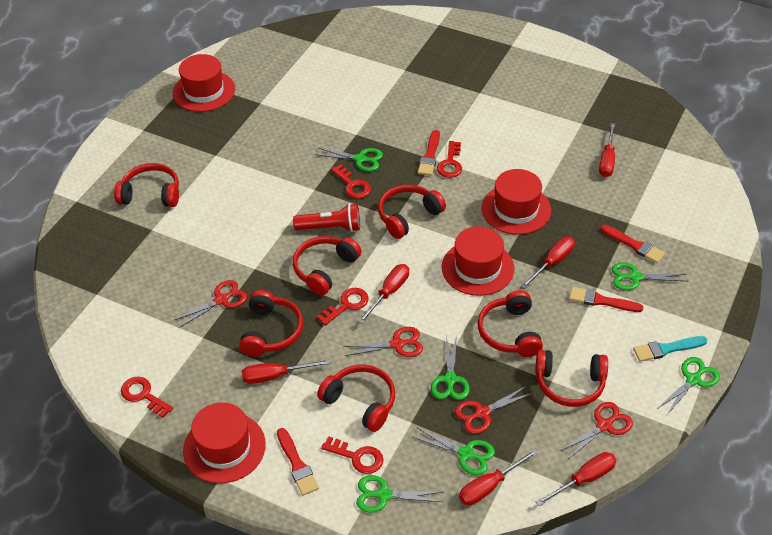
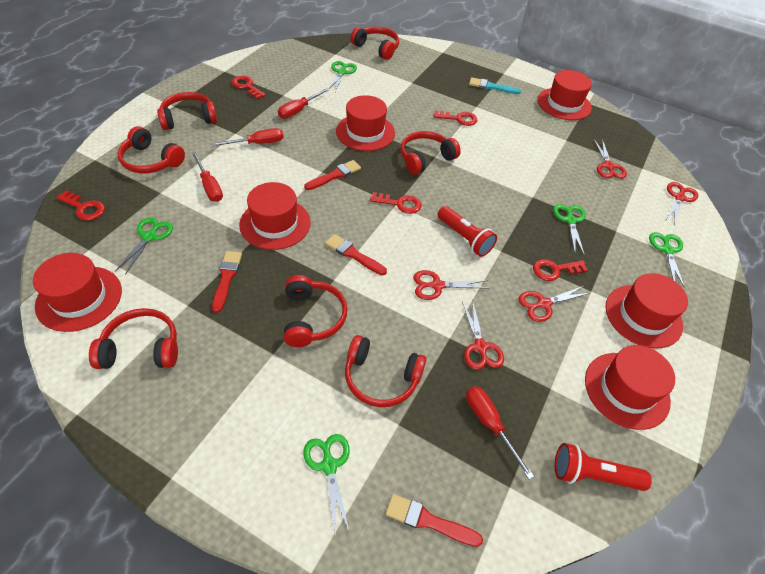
green scissors: [315,147,383,171] [356,475,442,513] [411,427,495,475] [431,336,470,400] [612,262,686,290] [657,357,720,416] = 6 -> [115,217,173,275] [303,434,350,533] [329,61,357,92] [553,204,585,255] [649,232,685,288] = 5
red flashlight: [293,203,360,232] = 1 -> [438,206,497,257] [555,443,652,491] = 2
red hat: [173,54,235,112] [183,402,266,484] [442,226,515,296] [482,169,551,235] = 4 -> [33,253,122,332] [239,182,311,250] [336,95,395,151] [538,70,592,120] [585,345,675,430] [605,273,688,348] = 6
red scissors: [175,280,247,328] [344,327,423,357] [455,386,533,434] [560,402,633,459] = 4 -> [413,270,490,300] [462,300,504,370] [518,286,590,322] [594,139,627,179] [666,182,698,225] = 5
red screwdriver: [242,359,331,384] [358,264,409,324] [459,449,539,505] [521,237,575,289] [535,452,616,506] [599,123,615,177] = 6 -> [192,152,223,202] [212,128,284,146] [278,88,330,119] [466,386,534,479] = 4

